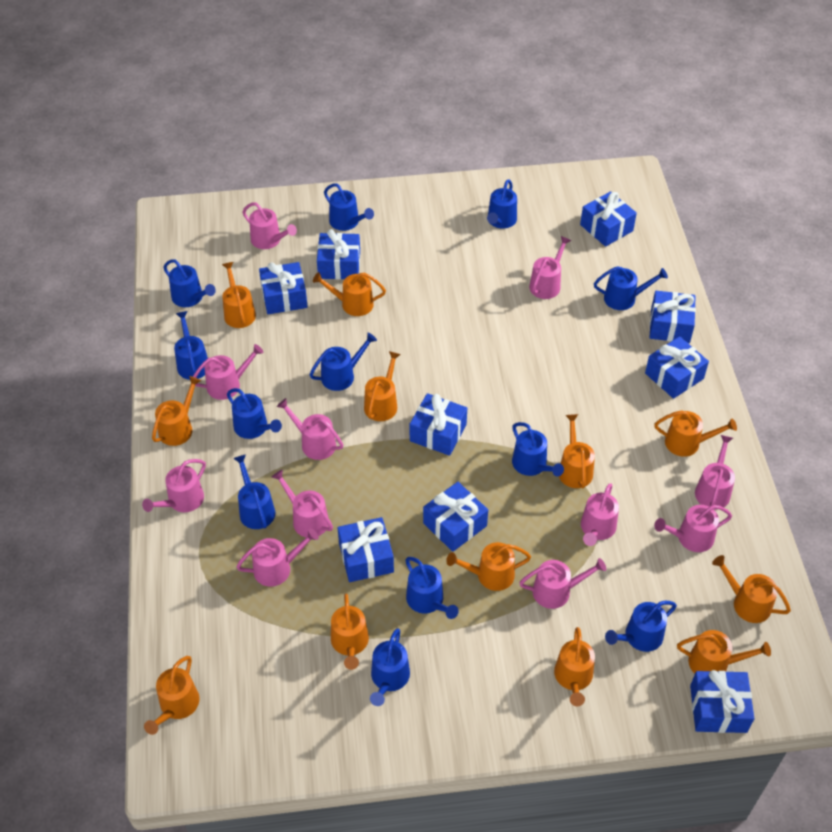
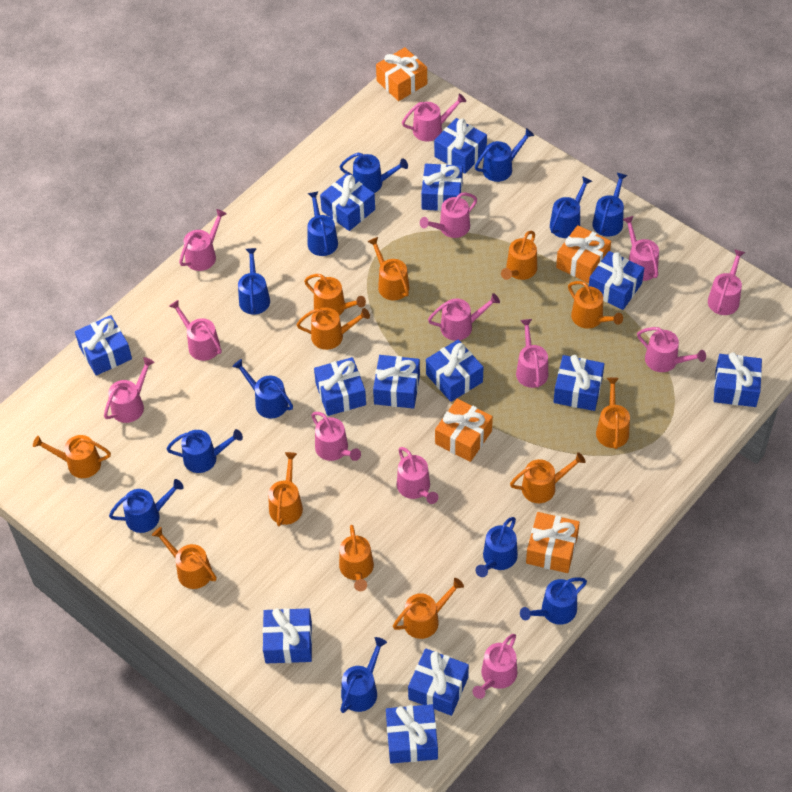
blue gift: [259,262,308,314] [317,229,360,280] [338,517,394,582] [410,393,467,456] [423,482,488,552] [580,191,637,247] [645,336,709,399] [650,291,696,343] [690,670,755,733] = 9 -> [75,315,132,376] [263,608,312,663] [314,357,366,416] [320,173,375,231] [373,355,420,409] [386,704,438,764] [408,648,469,716] [421,164,463,211] [426,340,483,402] [434,118,487,174] [554,355,604,411] [589,251,644,310] [714,352,762,407] = 13
orange gift: none = 0 -> [376,47,427,101] [435,399,493,462] [526,512,580,573] [556,225,611,283] = 4
pink watering can: [142,459,206,512] [193,344,264,400] [236,528,319,587] [242,202,297,249] [272,470,333,537] [277,398,343,460] [519,558,606,609] [529,236,571,299] [581,483,619,546] [654,505,732,552] [695,435,735,510] = 11 -> [104,357,155,423] [169,300,222,361] [179,209,226,271] [311,412,361,461] [397,447,438,504] [402,94,466,141] [420,192,477,238] [428,293,500,341] [473,634,517,699] [516,319,548,388] [622,216,659,281] [637,327,706,372] [708,249,745,315] = 13

